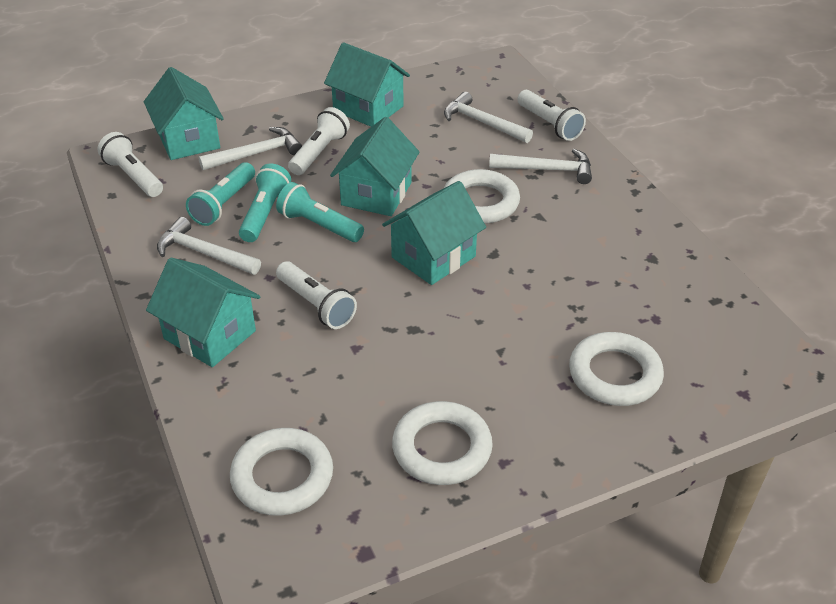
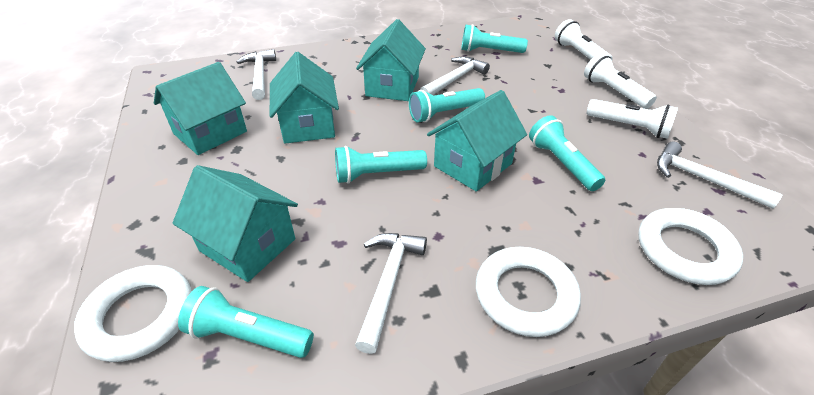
turquoise flashlight: [186,162,255,226] [239,164,291,242] [276,182,364,242] = 3 -> [178,286,314,358] [335,146,427,184] [409,88,485,122] [461,24,528,53] [529,115,605,191] = 5
white flashlight: [98,132,163,197] [276,261,357,329] [288,107,350,175] [517,90,586,141] = 4 -> [555,19,613,60] [584,53,657,109] [587,99,678,139] = 3
white ring: [230,428,333,516] [392,401,493,485] [444,169,520,224] [569,332,664,406] = 4 -> [74,265,192,362] [476,247,581,337] [639,208,743,285] = 3

